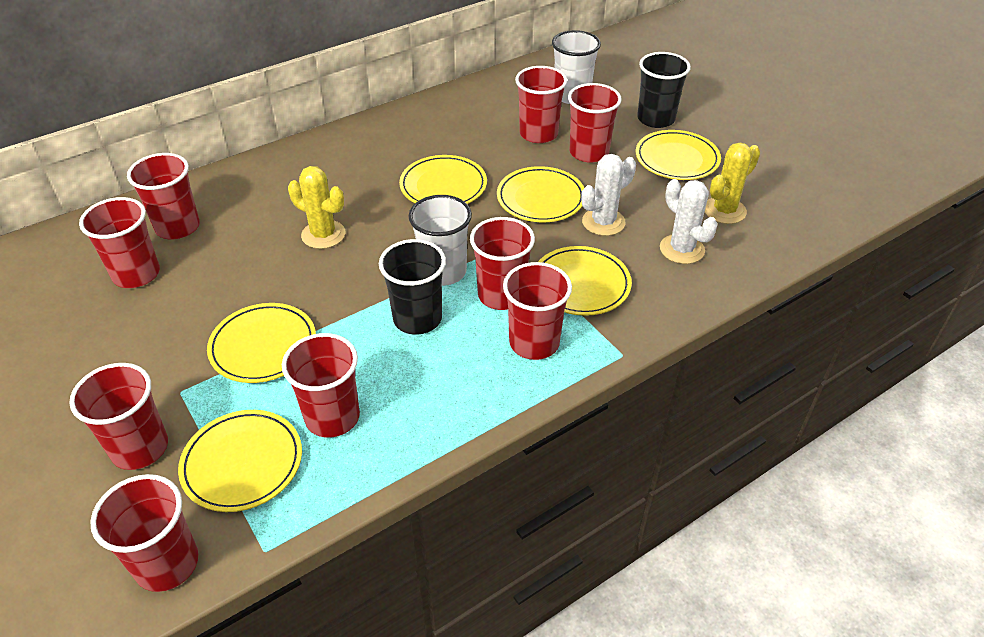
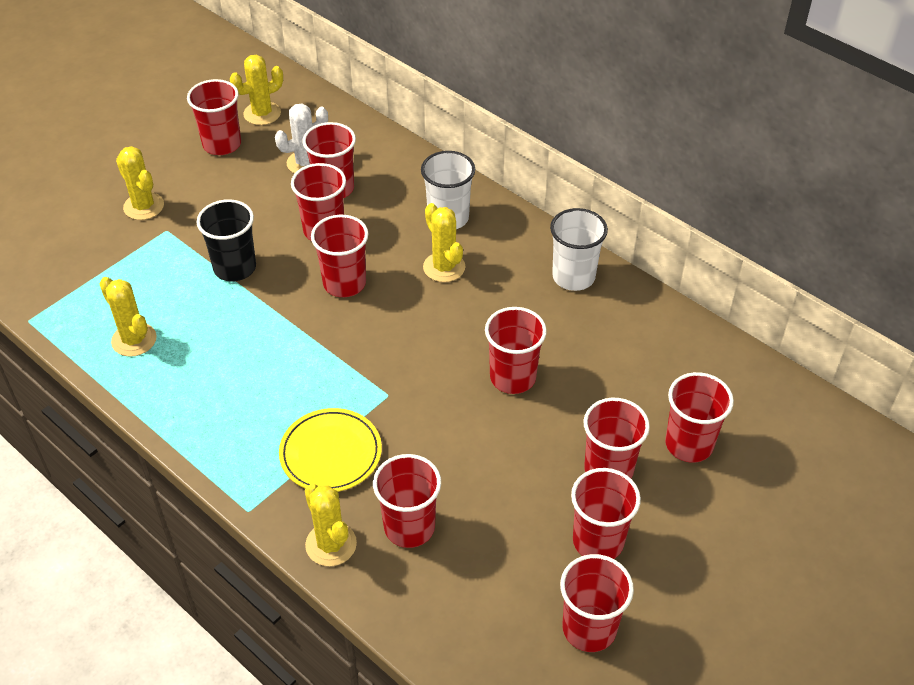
black cup: [379,239,446,335] [637,52,691,128] = 2 -> [197,199,256,282] = 1
red cup: [69,363,168,470] [79,197,160,288] [90,474,199,592] [127,153,200,239] [282,333,360,438] [470,217,535,310] [503,262,572,360] [515,66,567,143] [568,83,622,163] = 9 -> [187,79,241,155] [291,163,346,241] [303,122,356,198] [311,215,369,297] [373,454,441,548] [485,307,547,394] [560,554,634,652] [571,468,641,559] [584,398,650,479] [665,372,734,463] = 10
white cactus: [581,154,636,236] [660,179,718,264] = 2 -> [275,104,328,174] = 1
yellow cactus: [288,166,345,249] [705,143,760,224] = 2 -> [100,277,157,357] [116,146,164,220] [230,55,283,125] [305,484,357,566] [423,203,465,282] = 5
yellow plate: [178,410,302,512] [207,303,316,383] [399,155,487,204] [497,166,584,222] [538,246,632,316] [636,130,721,180] = 6 -> [279,408,382,492] = 1

